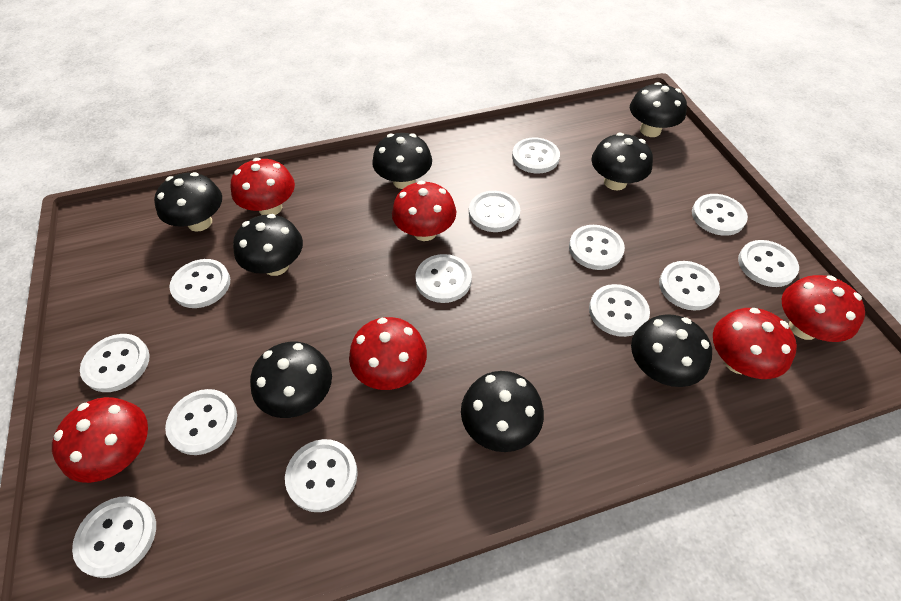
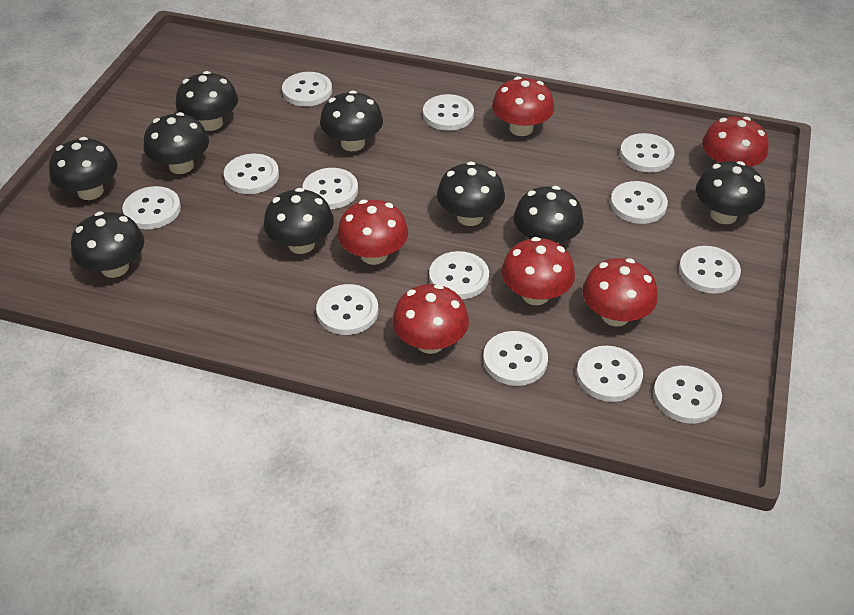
black mushroom: [154,172,222,232] [233,214,303,276] [250,342,332,418] [372,133,432,189] [461,371,544,452] [591,133,653,191] [630,82,687,137] [631,314,712,387] = 8 -> [49,137,118,200] [71,212,144,278] [144,112,209,174] [176,71,238,131] [264,188,334,254] [320,90,383,151] [437,161,505,226] [514,186,584,244] [696,161,765,224] = 9

